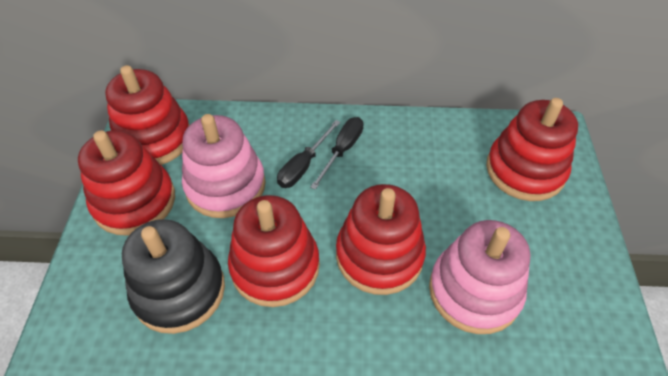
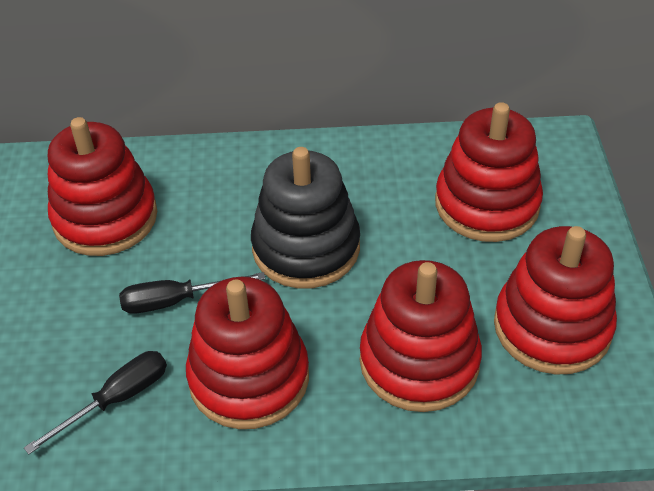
pink stacking toy: [182,114,266,218] [429,220,530,334] = 2 -> none = 0

